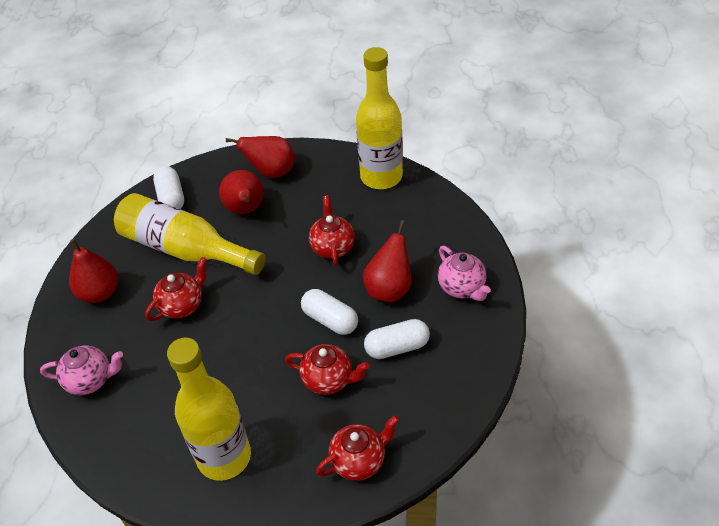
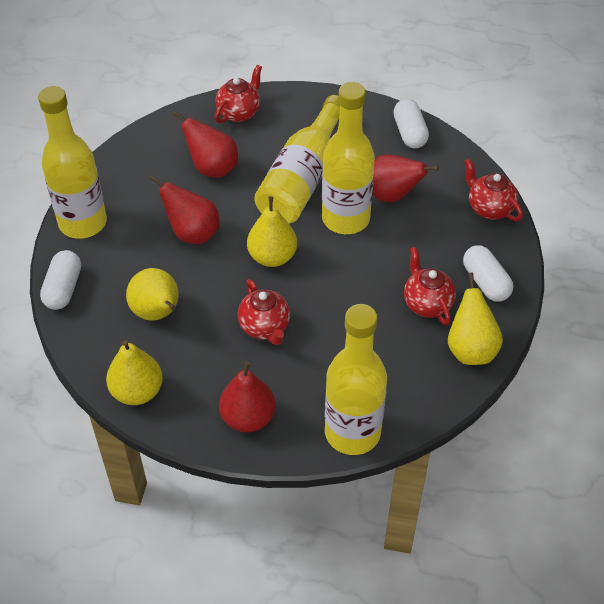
pink teapot: [40,346,123,395] [438,246,491,301] = 2 -> none = 0
yellow bottle: [114,193,265,275] [167,338,251,481] [356,47,403,189] = 3 -> [38,86,107,239] [254,95,340,224] [322,82,375,234] [325,304,387,455] = 4
yellow pear: none = 0 -> [106,340,163,405] [126,268,179,321] [247,196,297,267] [448,272,503,365] = 4

